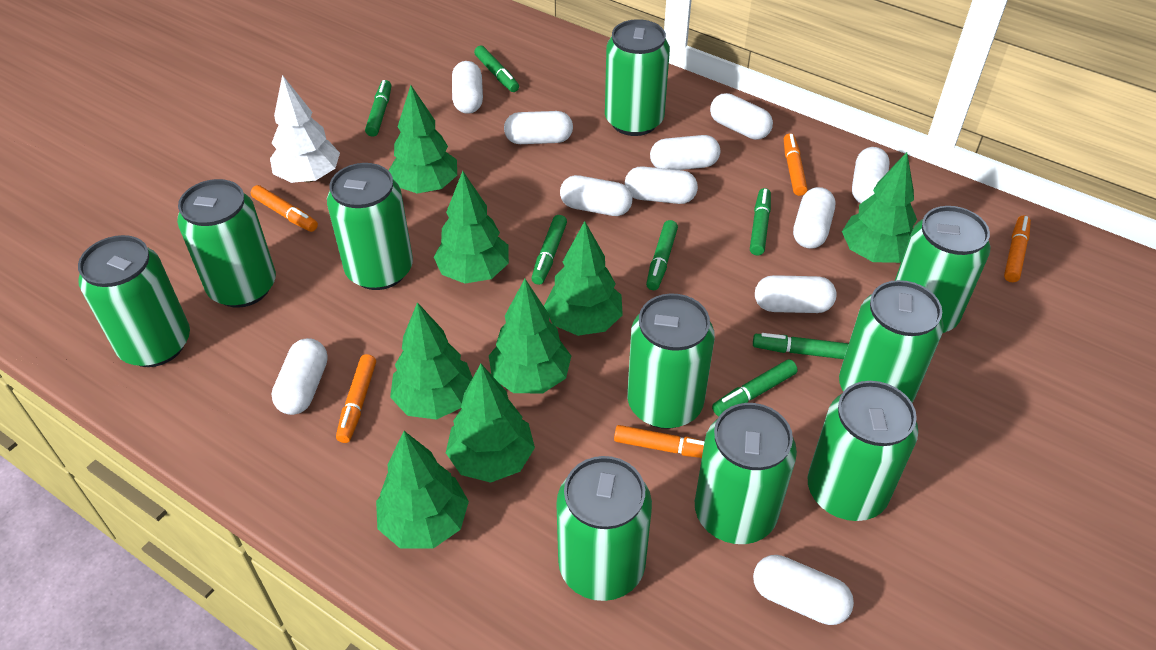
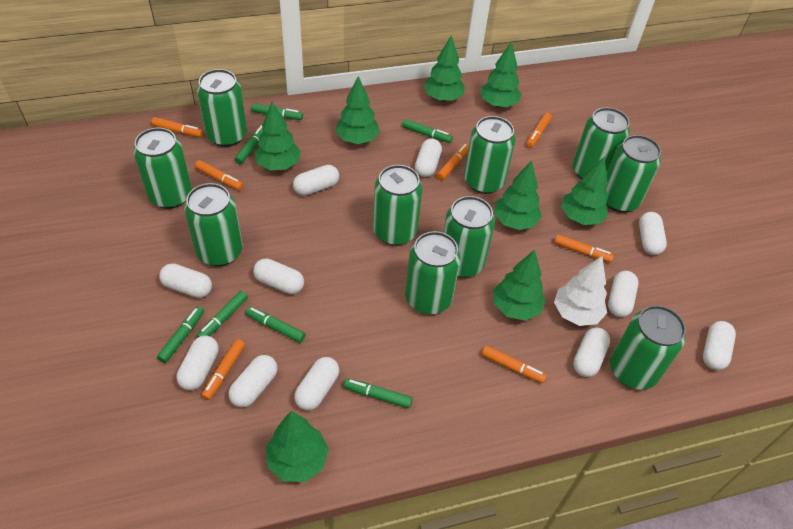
orange marker: [251,185,318,232] [336,354,376,443] [614,425,705,458] [784,134,808,196] [1004,215,1031,282] = 5 -> [151,117,203,137] [195,160,244,190] [201,339,245,400] [437,144,469,181] [481,346,547,383] [526,113,552,148] [554,234,614,262] = 7

